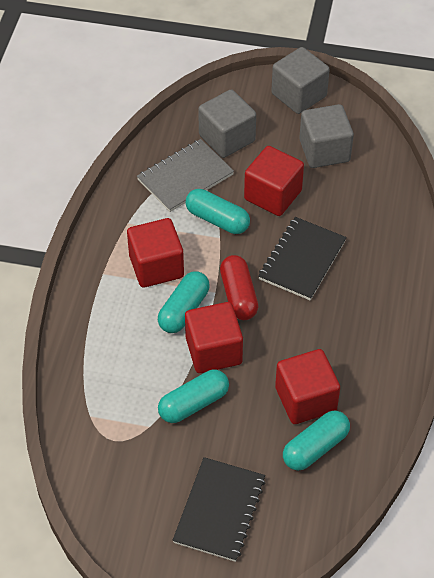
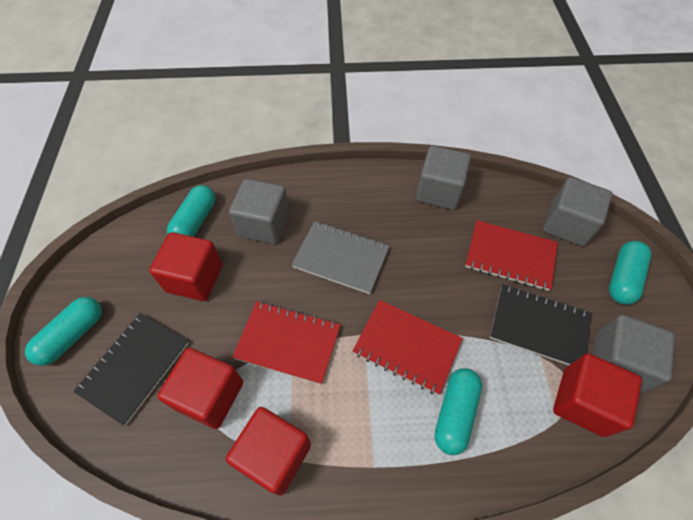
grey cube: [198,89,256,158] [271,47,330,114] [299,104,354,168] = 3 -> [229,179,289,244] [416,146,471,210] [543,177,613,246] [593,315,675,393] = 4
red capsule: [220,255,258,320] = 1 -> none = 0
red notebook: none = 0 -> [232,301,341,384] [353,300,463,395] [465,220,558,291] = 3

